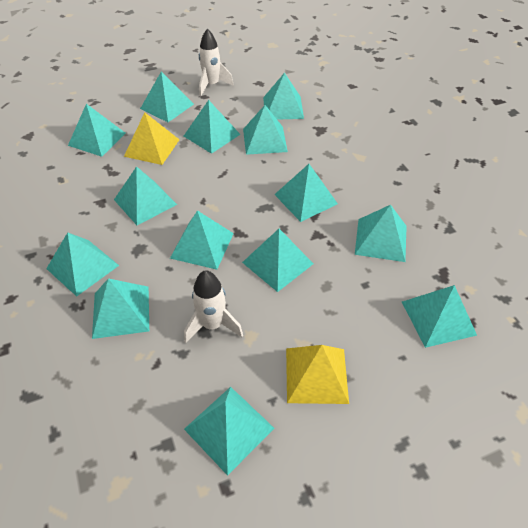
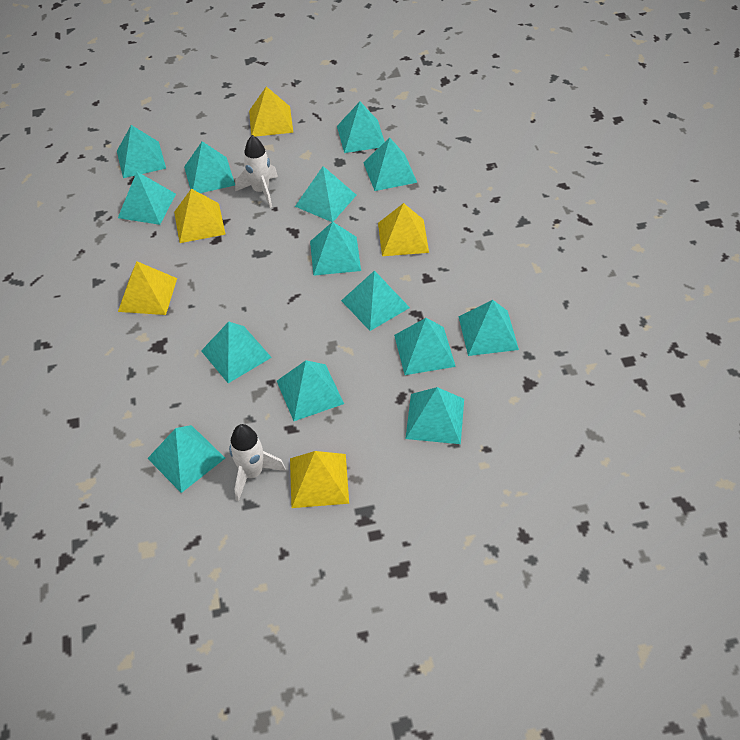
yellow pyramid: [124,112,180,165] [286,345,349,404] = 2 -> [118,262,177,315] [174,189,226,243] [249,86,293,137] [290,451,349,508] [378,203,429,256] = 5

